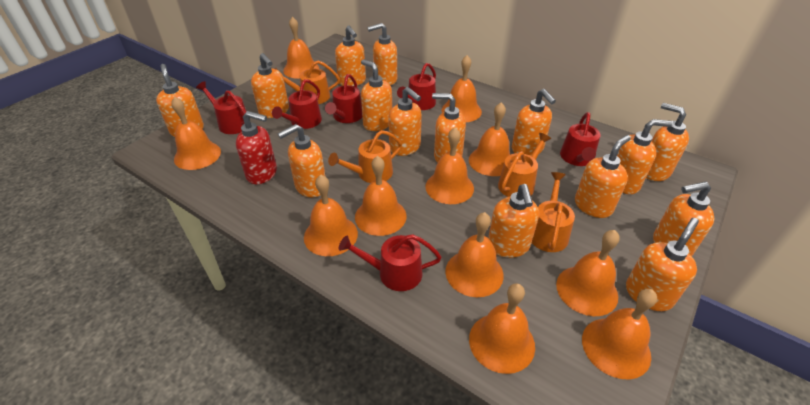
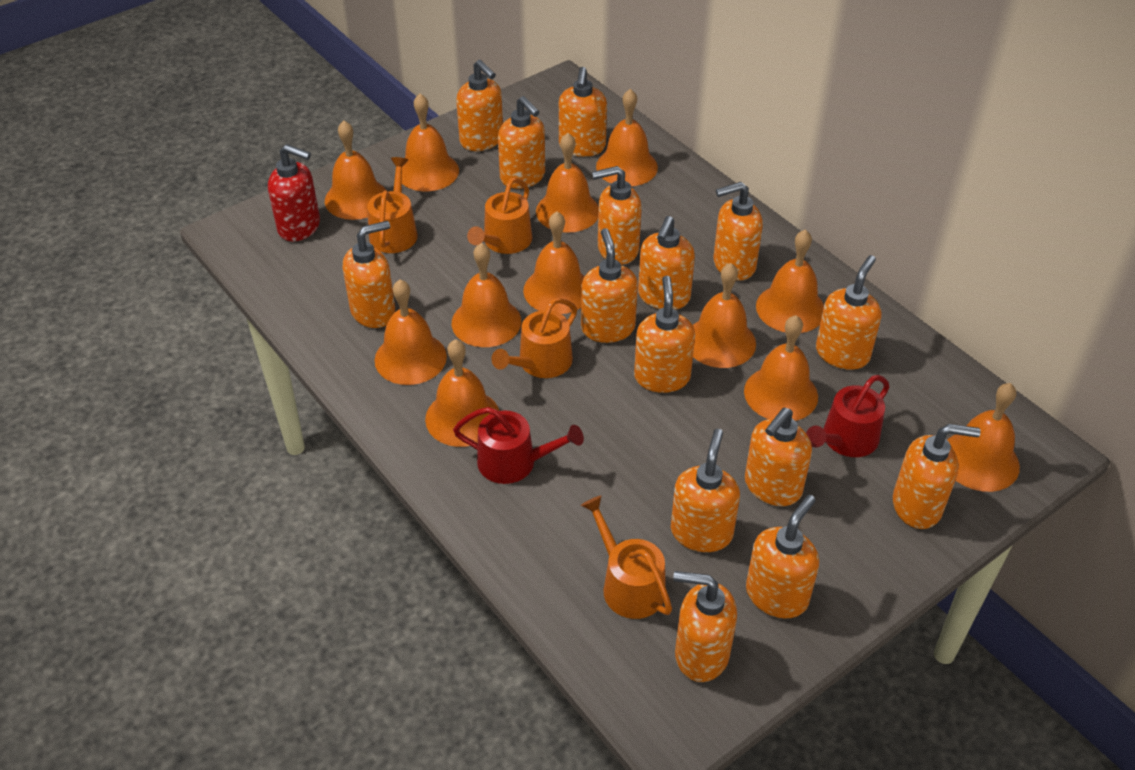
orange bell: [171,97,221,170] [283,17,319,79] [304,175,358,256] [355,156,406,236] [425,128,474,204] [442,55,482,122] [445,212,504,297] [469,102,510,176] [469,283,535,374] [556,230,620,316] [582,289,657,379] = 11 -> [325,121,387,220] [375,280,447,385] [402,94,459,191] [425,339,499,447] [452,243,521,347] [523,211,585,314] [536,133,599,233] [596,89,658,186] [693,263,756,368] [744,315,818,421] [756,229,824,333] [947,383,1020,492] = 12
red watering can: [196,81,247,134] [272,79,322,129] [325,74,362,123] [338,234,441,291] [397,63,436,110] [560,112,601,166] = 6 -> [453,407,584,484] [806,375,890,457] = 2

